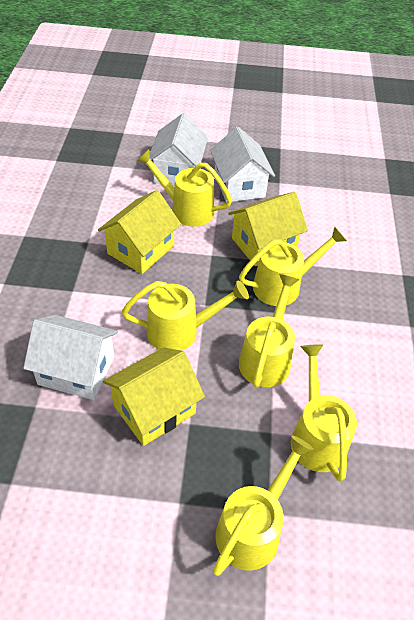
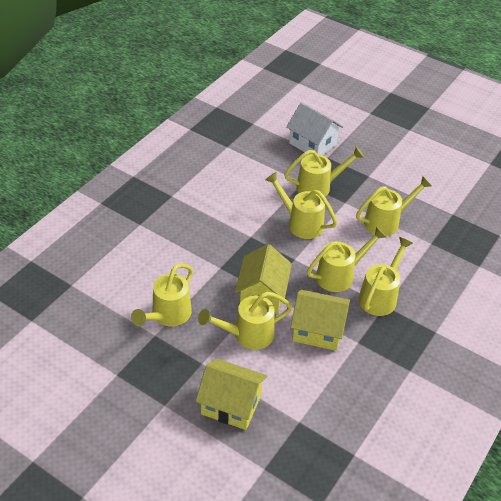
white house: [23,315,118,400] [150,113,208,186] [210,127,275,202] = 3 -> [286,102,343,155] = 1
yellow watering can: [122,280,249,351] [137,149,232,227] [213,435,314,576] [239,227,347,306] [239,274,299,388] [291,344,357,481] = 6 -> [131,263,193,326] [198,292,292,349] [265,172,337,239] [284,147,364,197] [307,226,387,292] [356,176,432,236] [358,237,413,316] = 7

